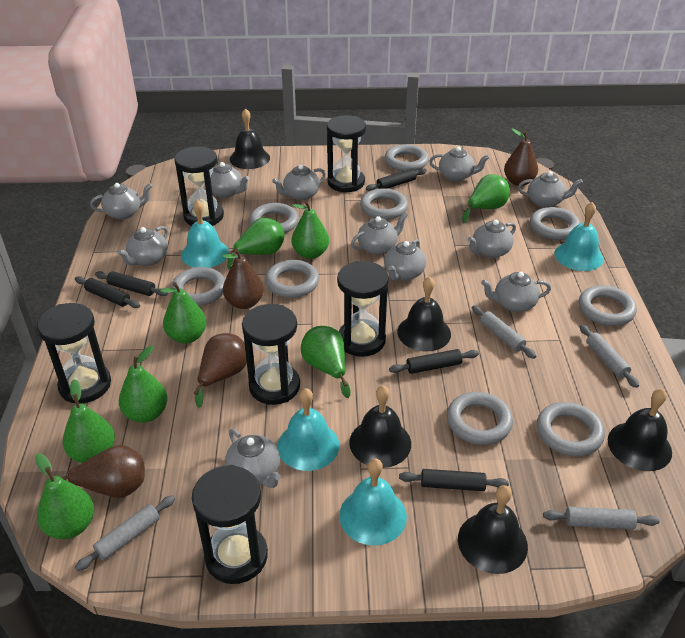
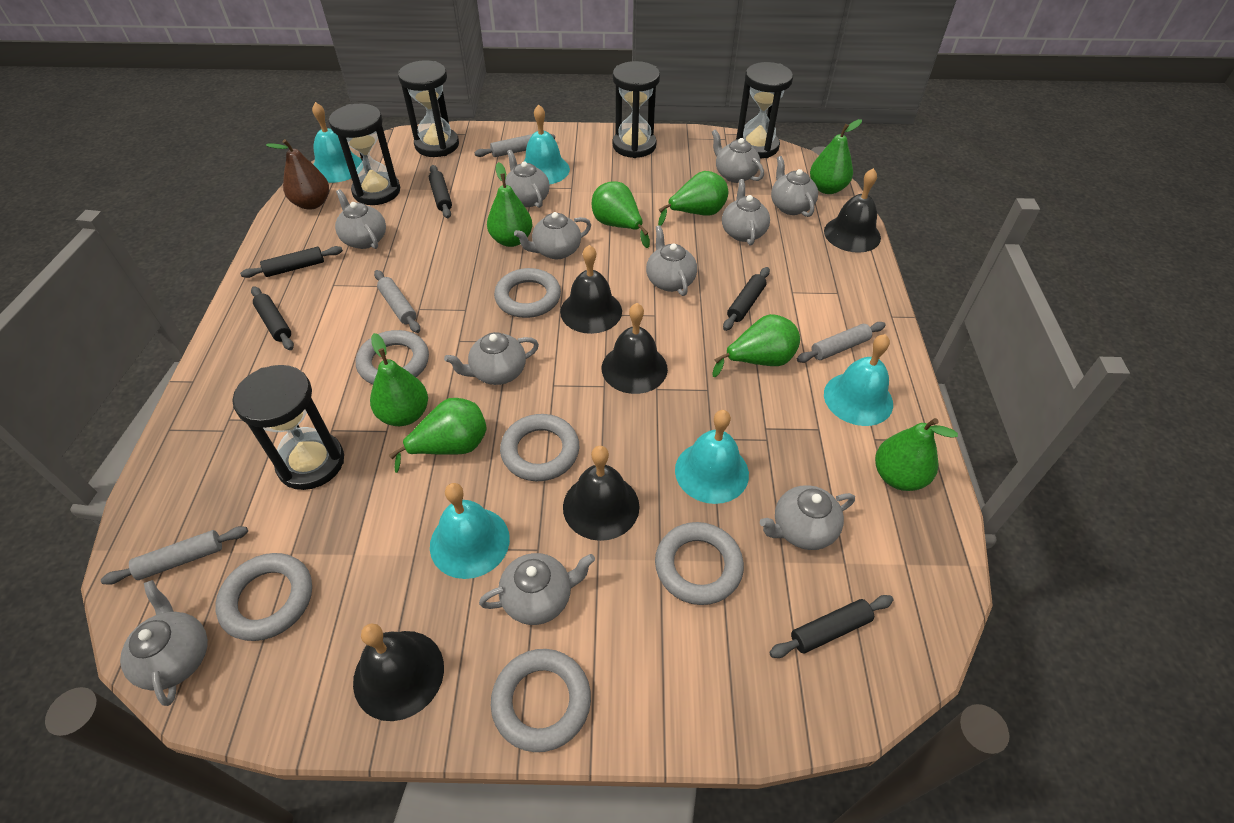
black hourglass: [37,303,111,403] [174,146,224,226] [192,465,268,584] [242,304,300,405] [327,115,366,192] [337,261,389,357] = 6 -> [232,365,344,490] [329,103,400,205] [398,60,459,157] [613,61,660,158] [736,62,793,158] = 5
brown pear: [61,445,145,498] [194,333,247,408] [222,249,264,309] [504,129,538,186] = 4 -> [266,139,329,210] = 1
grey ring: [171,267,225,306] [249,203,299,233] [265,260,319,298] [360,188,408,220] [385,144,429,171] [447,392,513,445] [530,207,580,240] [537,402,605,456] [579,285,637,326] = 9 -> [215,553,312,641] [356,330,429,385] [491,649,591,752] [494,268,561,318] [500,414,579,481] [655,522,744,605] = 6
turquoise bell: [181,200,229,268] [277,388,339,471] [339,458,407,546] [554,202,603,271] = 4 -> [312,102,362,183] [430,483,510,579] [524,105,570,185] [675,410,749,504] [824,334,893,426] = 5

